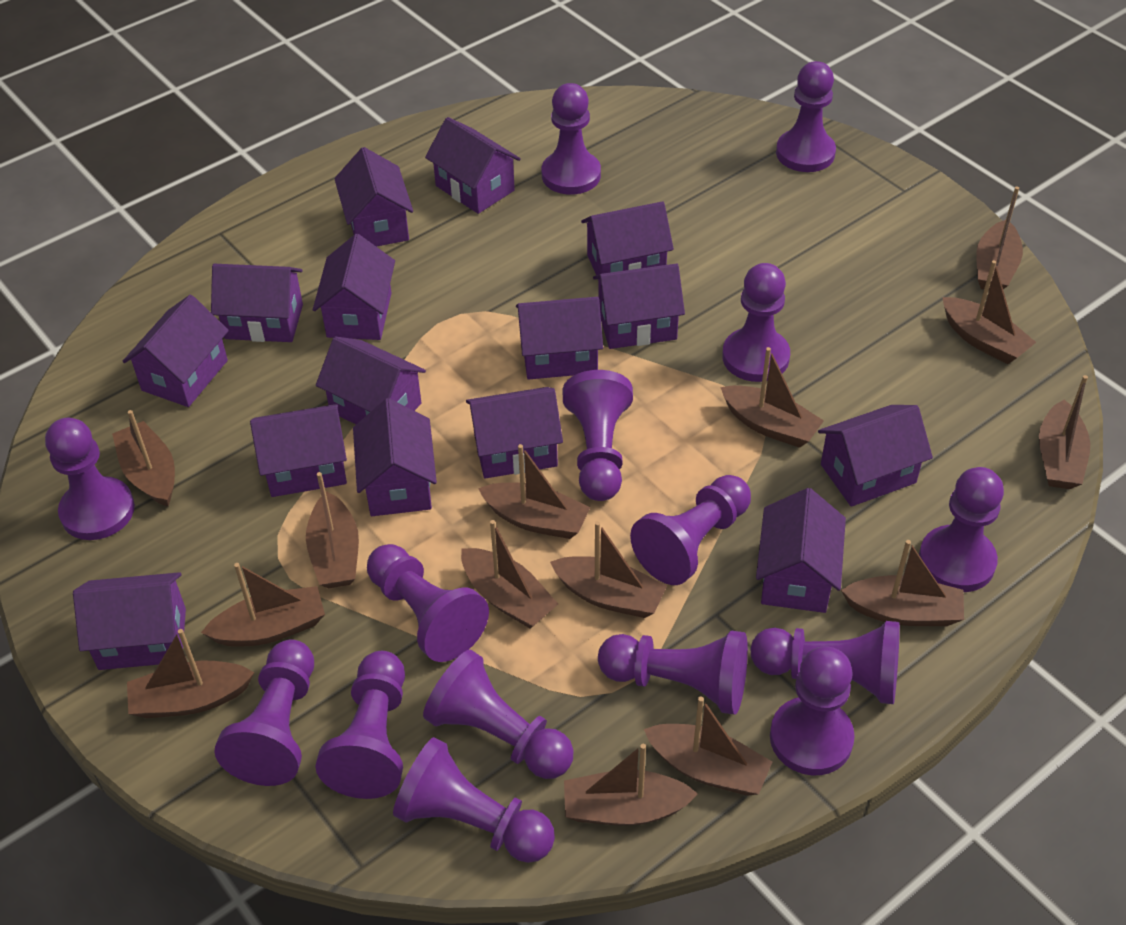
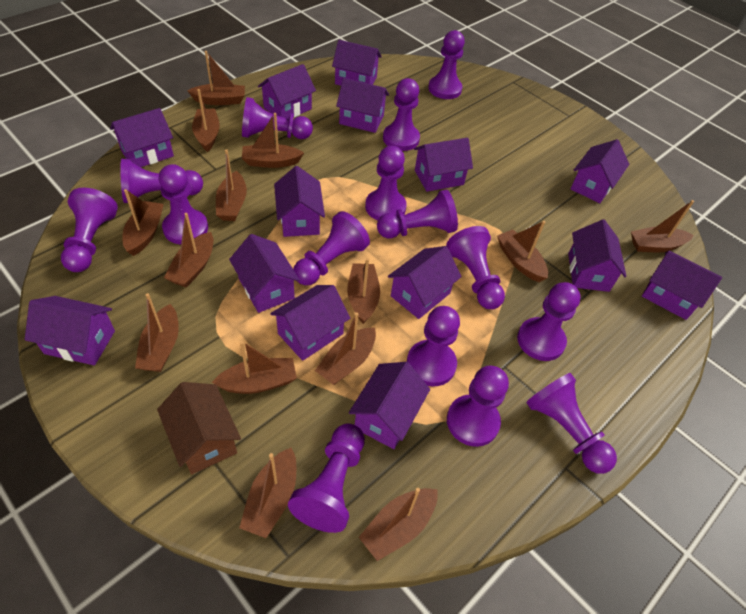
brown house: none = 0 -> [157,382,241,474] = 1
purple house: [73,572,186,670] [122,295,229,407] [211,264,303,342] [250,404,347,497] [313,234,395,340] [316,336,426,424] [334,147,413,247] [353,398,437,516] [425,117,521,214] [466,387,563,478] [516,297,603,380] [581,201,674,280] [593,263,685,349] [756,488,846,613] [818,405,933,507] = 15 -> [25,296,115,365] [110,108,174,167] [229,234,300,313] [258,64,316,119] [270,285,350,361] [274,166,325,237] [332,40,382,86] [336,78,389,133] [349,362,430,449] [388,246,462,319] [414,138,473,192] [568,219,627,292] [571,139,629,203] [642,250,722,320] = 14

